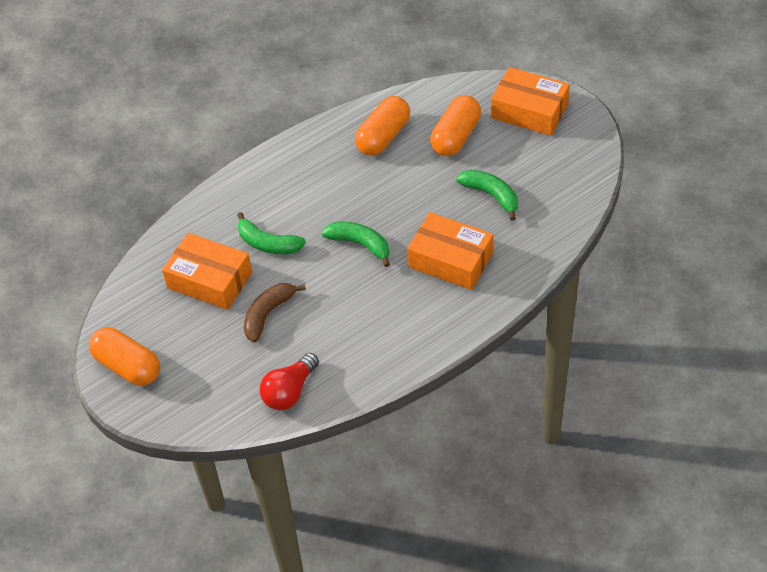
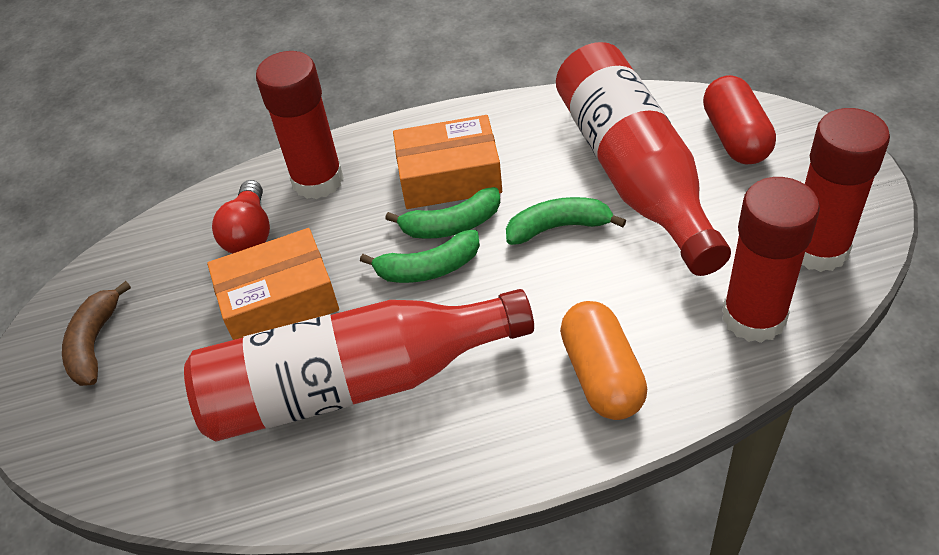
orange box: [162,233,252,310] [407,212,493,290] [491,67,570,136] = 3 -> [207,228,339,340] [393,115,502,209] = 2
orange capsule: [89,327,160,386] [355,96,410,156] [430,95,481,156] = 3 -> [560,301,647,420] = 1
red bottle: none = 0 -> [184,289,534,442] [556,42,731,276] = 2
red capsule: none = 0 -> [703,75,776,165] = 1
red glue stick: none = 0 -> [256,51,344,199] [722,177,820,343] [802,108,890,272] = 3

